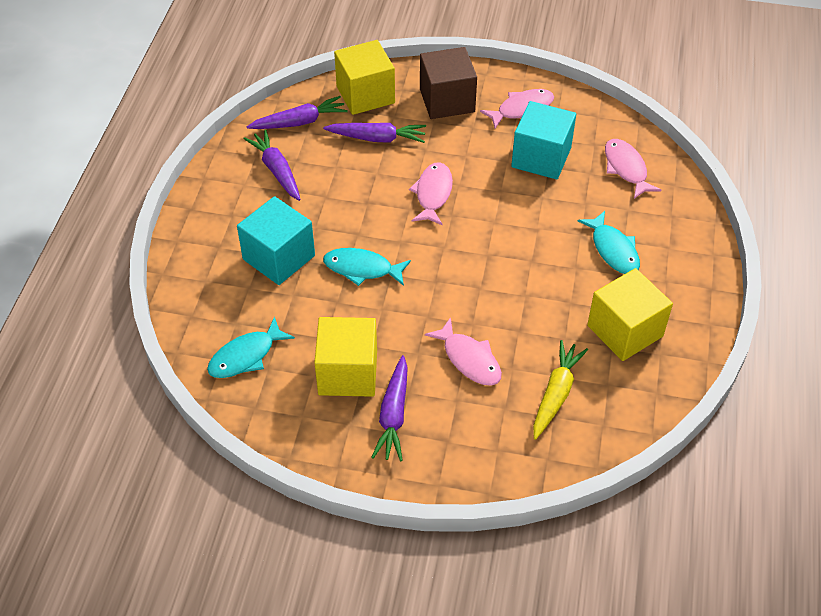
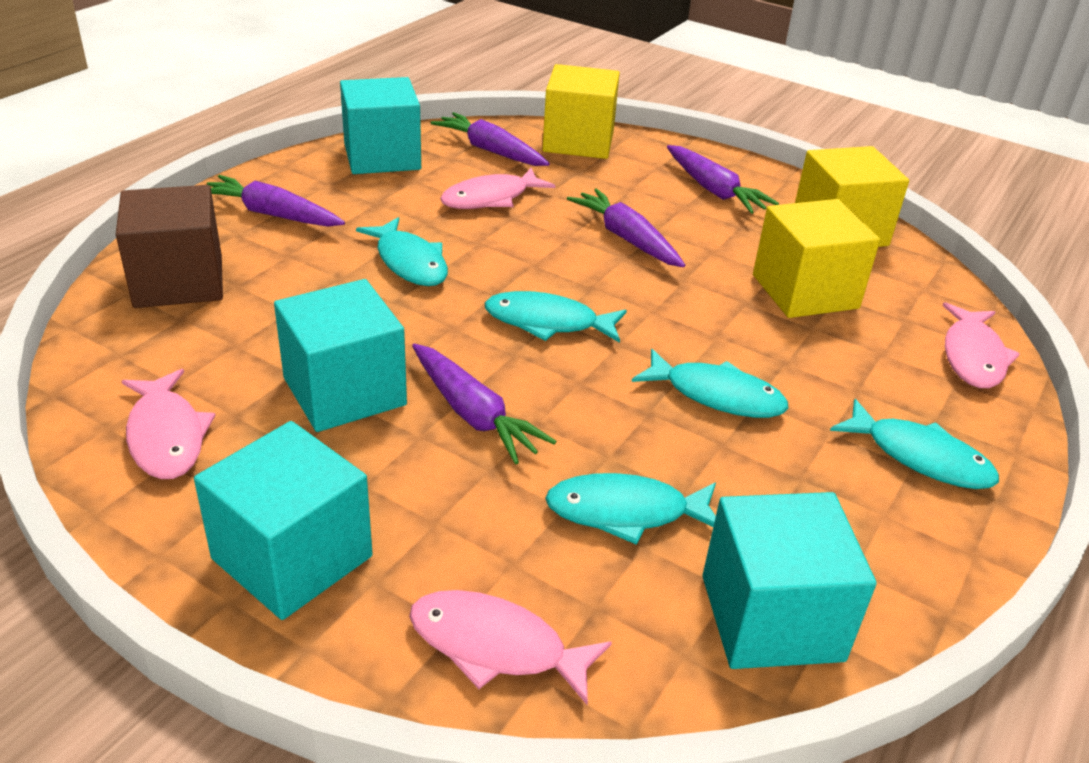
purple carrot: [243,129,300,201] [247,96,348,129] [323,123,426,143] [371,355,408,461] = 4 -> [207,175,345,227] [412,343,557,464] [431,112,550,166] [567,188,685,267] [667,145,779,214] = 5
turquoise cube: [237,196,315,285] [511,101,576,180] = 2 -> [194,421,373,620] [274,279,407,432] [340,77,421,174] [702,492,877,669] = 4
turquoise fish: [207,317,295,378] [323,248,411,286] [578,211,640,274] = 3 -> [356,217,448,286] [484,291,627,343] [545,473,716,545] [632,349,789,418] [830,399,999,489] = 5
yellow carrot: [533,340,588,440] = 1 -> none = 0

